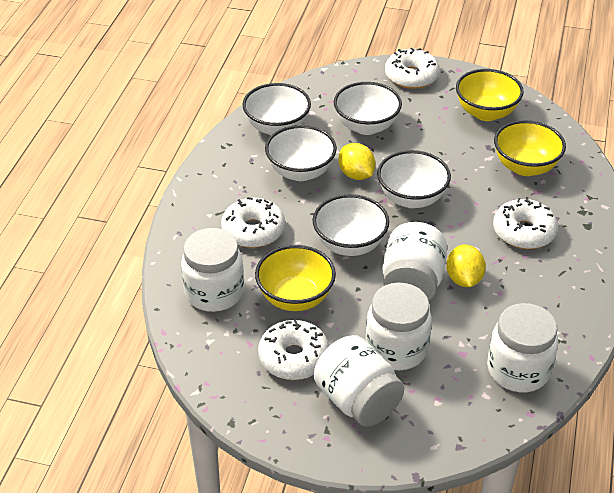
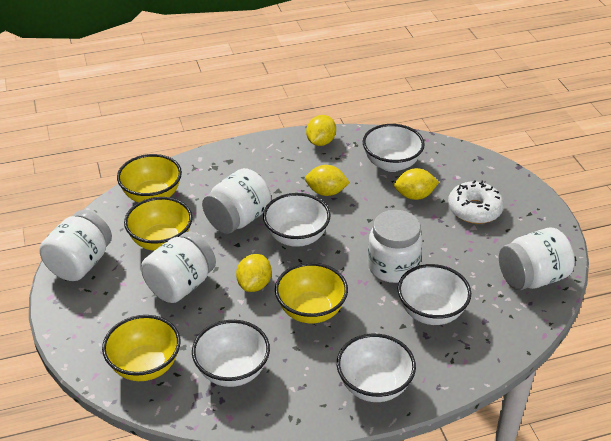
white donut: [221,197,285,248] [258,320,329,380] [385,48,440,89] [493,197,558,249] = 4 -> [448,180,504,224] = 1
yellow bowl: [255,245,336,311] [456,69,524,121] [494,120,566,176] = 3 -> [102,315,180,381] [117,154,182,202] [124,197,192,251] [275,263,348,323] = 4
yellow lemon: [338,143,375,180] [446,245,486,287] = 2 -> [236,254,272,292] [305,165,350,196] [306,115,336,146] [394,168,439,200] = 4

